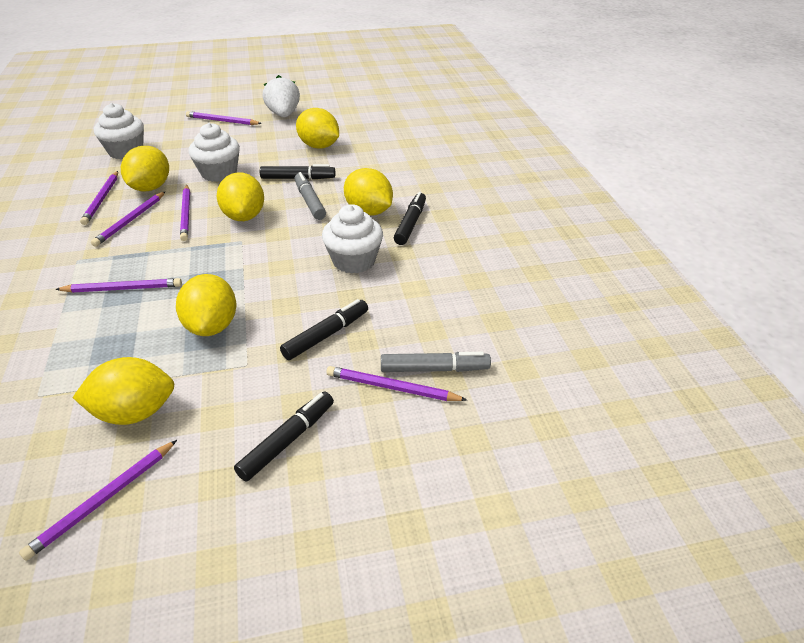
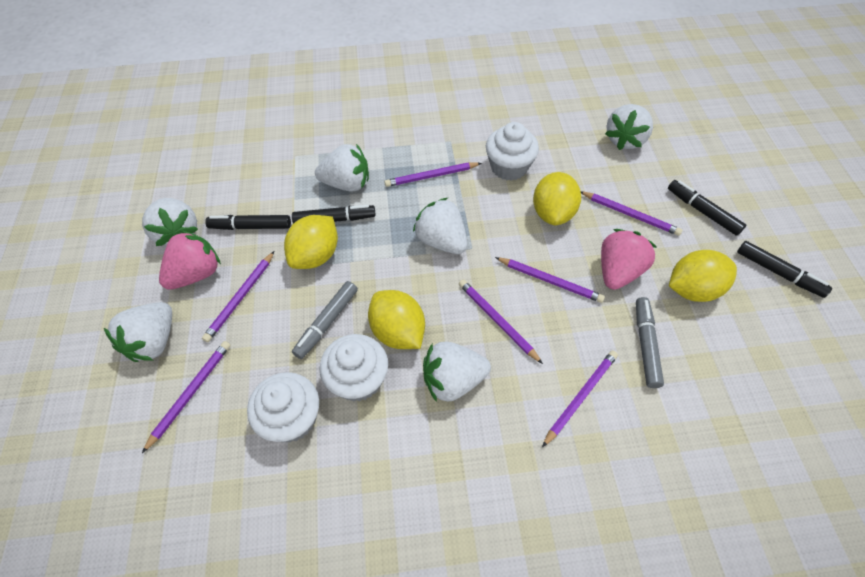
pink strawberry: none = 0 -> [159,230,221,290] [601,229,657,290] = 2
white strawberry: [263,75,300,117] = 1 -> [104,302,172,362] [142,198,198,246] [315,144,369,192] [413,198,467,254] [423,341,491,402] [605,104,653,150] = 6
yellow lemon: [73,357,174,425] [121,146,169,191] [176,274,236,336] [217,172,264,221] [296,108,339,149] [344,168,393,216] = 6 -> [284,215,338,269] [368,290,425,349] [533,172,581,225] [669,250,737,302] = 4

